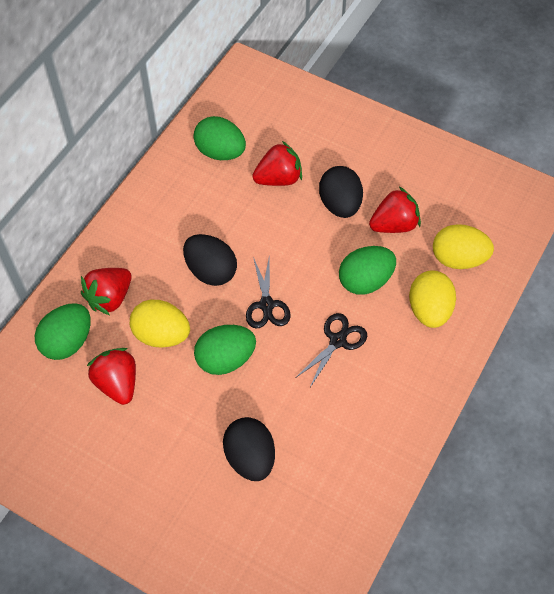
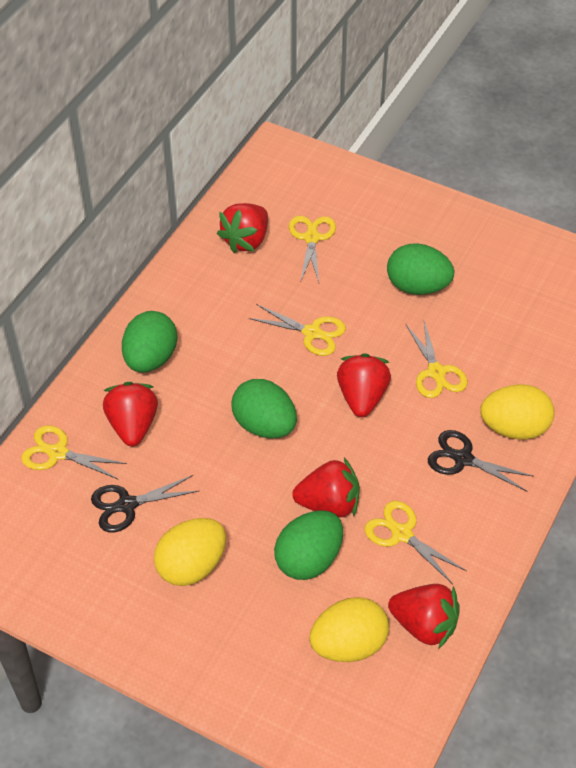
black egg: [183,234,237,286] [223,417,275,481] [319,166,363,218] = 3 -> none = 0
red strawberry: [81,268,132,315] [87,348,136,405] [252,141,302,186] [369,187,421,233] = 4 -> [103,382,158,446] [217,203,268,253] [292,458,360,517] [337,353,391,417] [388,584,460,649] = 5
yellow scissors: none = 0 -> [21,425,127,479] [248,304,346,356] [289,216,336,283] [364,501,467,584] [406,321,467,398] = 5

